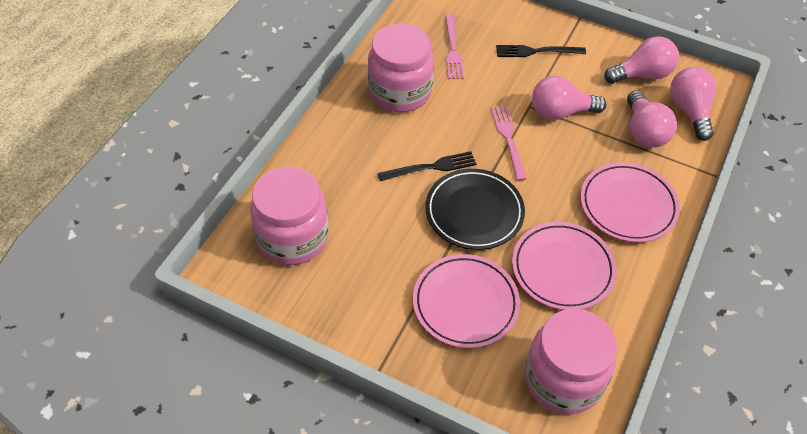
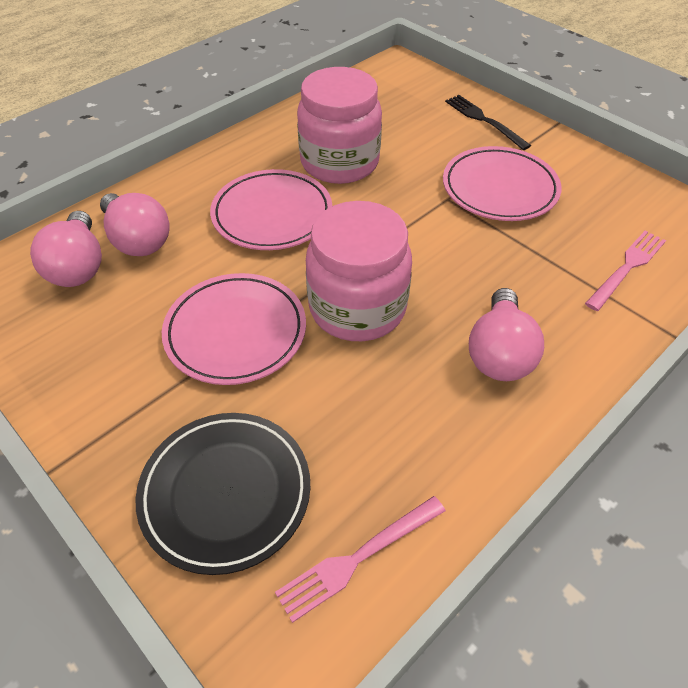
black fork: [377,151,476,181] [496,45,586,57] = 2 -> [445,95,531,150] = 1
pink jar: [250,167,329,265] [368,23,434,112] [525,309,617,415] = 3 -> [297,67,382,184] [306,201,412,341] = 2
pink light bulb: [532,76,606,120] [604,36,679,84] [627,90,677,147] [670,67,716,141] = 4 -> [30,211,102,287] [100,193,170,256] [469,288,544,381] = 3

